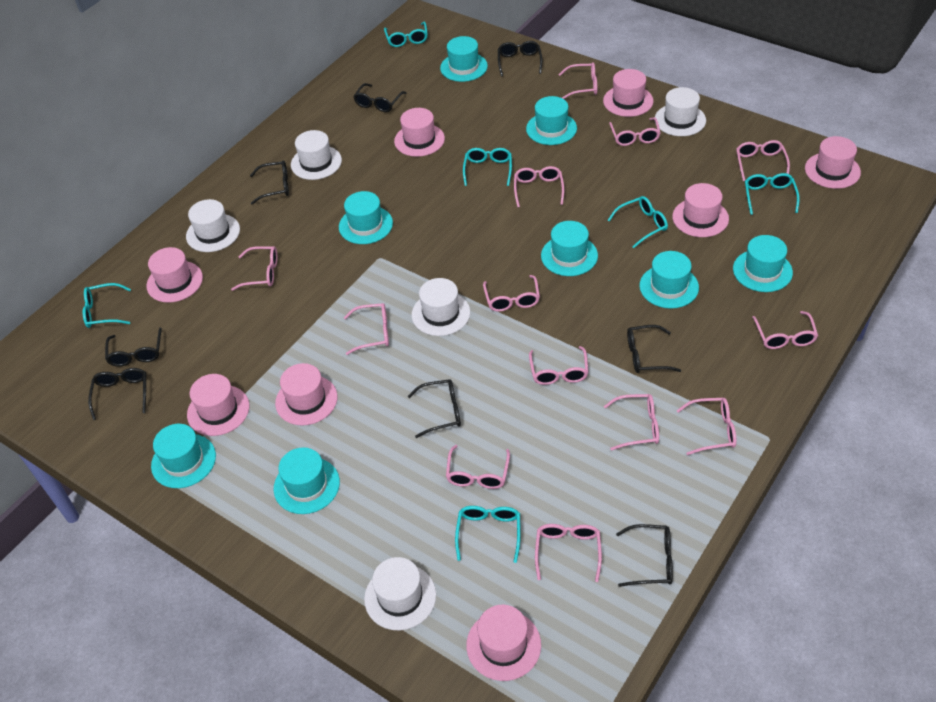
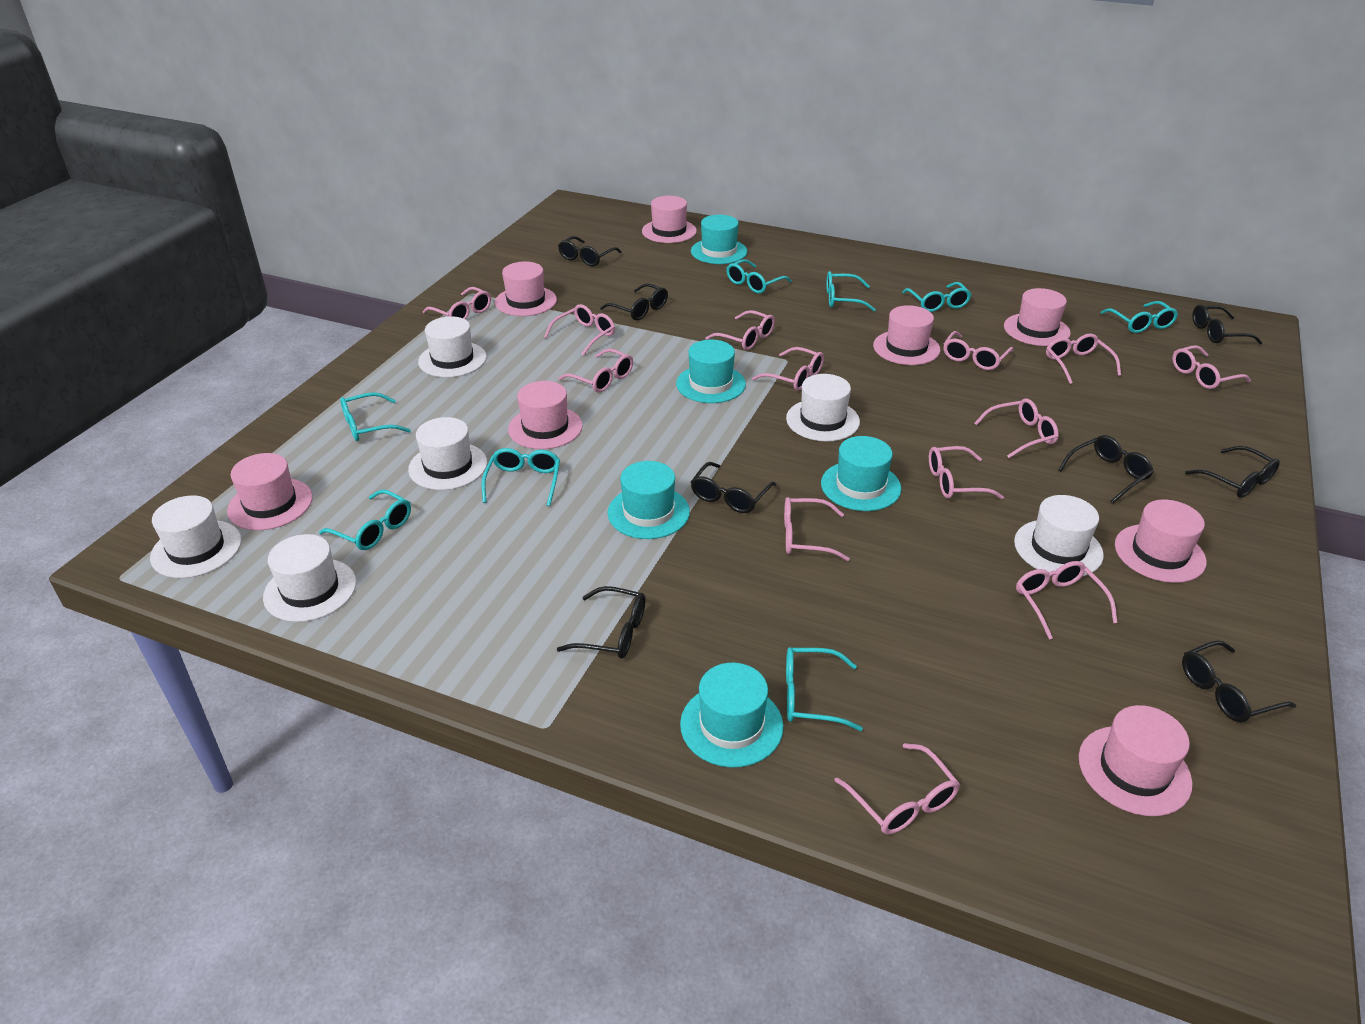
turquoise glasses: [83,283,131,328] [384,21,428,47] [455,506,521,563] [463,148,512,186] [608,196,668,248] [745,173,800,215] = 6 -> [319,489,411,550] [340,392,411,441] [482,448,560,506] [726,259,792,294] [786,647,863,731] [826,271,876,311] [902,282,972,312] [1101,301,1178,333] = 8
turquoise hat: [151,424,216,488] [274,447,340,514] [339,191,393,244] [440,36,488,82] [526,96,577,145] [541,221,598,276] [639,251,699,309] [733,235,793,292] = 8 -> [607,461,690,539] [676,340,746,403] [680,663,784,768] [691,215,748,264] [821,436,902,511] = 5
white hat: [186,199,240,252] [291,130,342,180] [364,557,436,630] [412,278,470,336] [655,87,706,136] = 5 -> [150,496,242,578] [263,534,356,622] [408,417,487,490] [418,316,487,377] [786,374,860,441] [1014,495,1104,576] = 6

